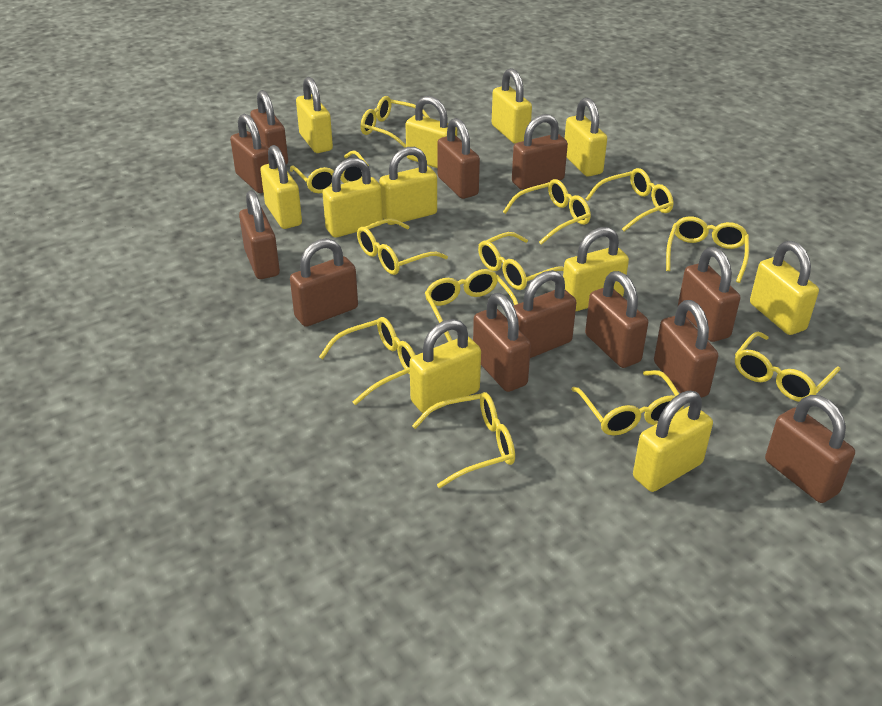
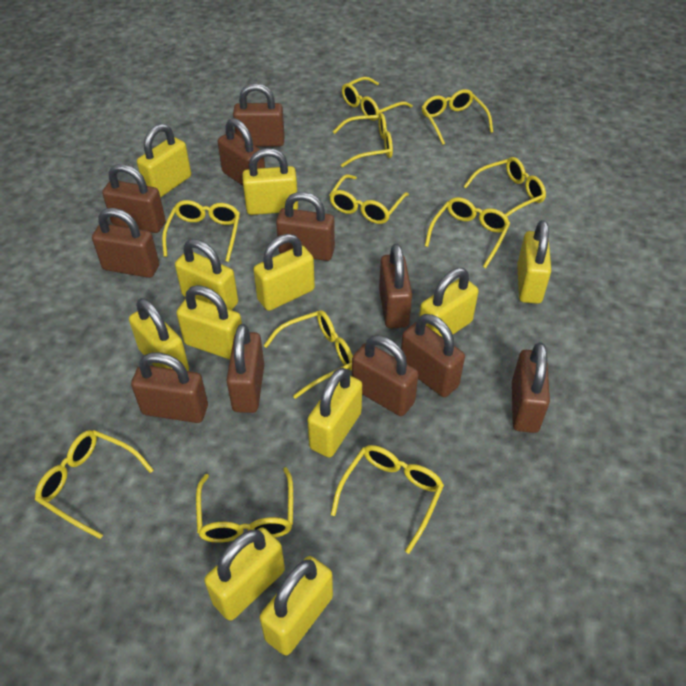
brown padlock: [230,113,269,193] [239,190,280,279] [250,90,288,164] [290,238,358,327] [437,118,480,199] [473,293,531,392] [512,114,568,190] [514,270,577,358] [585,271,648,368] [654,300,718,398] [678,247,740,342] [765,395,855,503] = 12 -> [92,208,159,278] [102,164,166,233] [131,352,208,423] [218,118,265,186] [226,324,264,413] [233,83,285,147] [276,192,335,261] [352,335,418,416] [379,244,412,328] [401,314,465,397] [512,342,550,433] = 11
yellow glasses: [289,151,369,193] [319,317,415,405] [357,218,448,275] [361,96,430,148] [412,392,515,488] [425,269,518,342] [478,232,564,290] [503,179,591,245] [571,370,684,435] [585,168,673,231] [666,216,749,283] [735,332,841,402] = 12 -> [35,430,154,539] [162,200,240,262] [196,467,293,543] [263,310,353,399] [329,174,409,224] [331,445,444,554] [333,113,393,167] [342,77,413,121] [422,89,493,145] [425,197,510,268] [463,157,546,217] = 11

